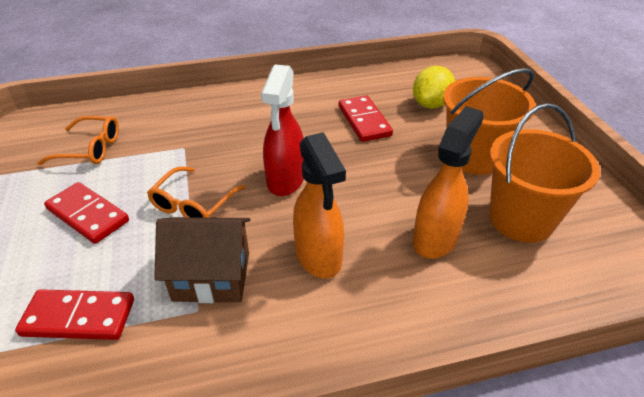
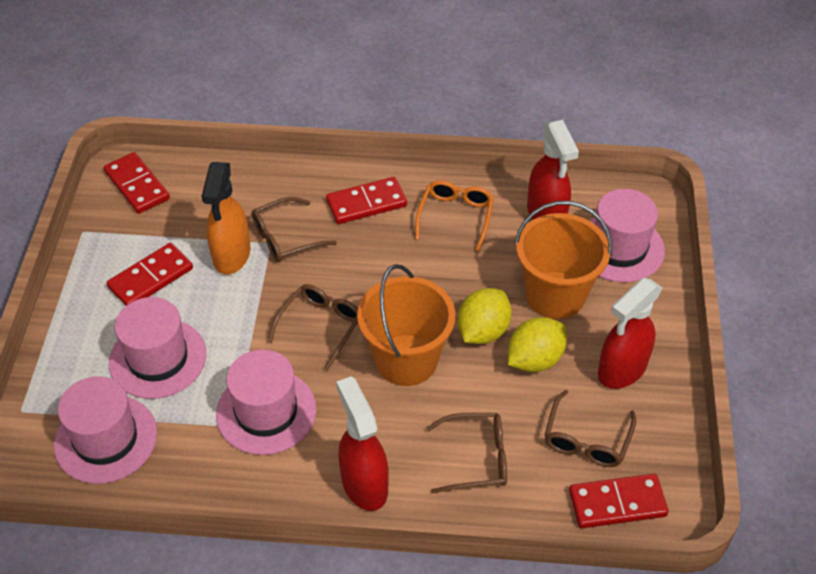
brown glasses: none = 0 -> [252,197,337,262] [268,284,358,371] [427,413,507,494] [544,390,636,467] = 4
brown house: [154,217,250,303] = 1 -> none = 0
orange glasses: [37,116,119,165] [147,167,246,218] = 2 -> [415,180,494,251] = 1
orange spray bottle: [293,132,346,279] [413,106,484,259] = 2 -> [202,162,250,275] = 1
pink hat: none = 0 -> [54,376,157,484] [109,297,206,399] [216,350,316,455] [589,189,665,283] = 4
red domino: [15,289,134,340] [44,182,129,244] [339,95,393,142] = 3 -> [104,152,170,214] [107,243,193,306] [326,177,407,224] [569,474,669,528] = 4
red spray bottle: [261,65,304,196] = 1 -> [336,376,389,511] [527,120,579,220] [598,278,662,389] = 3
yellow lemon: [413,66,455,109] = 1 -> [458,288,512,344] [508,317,567,372] = 2

